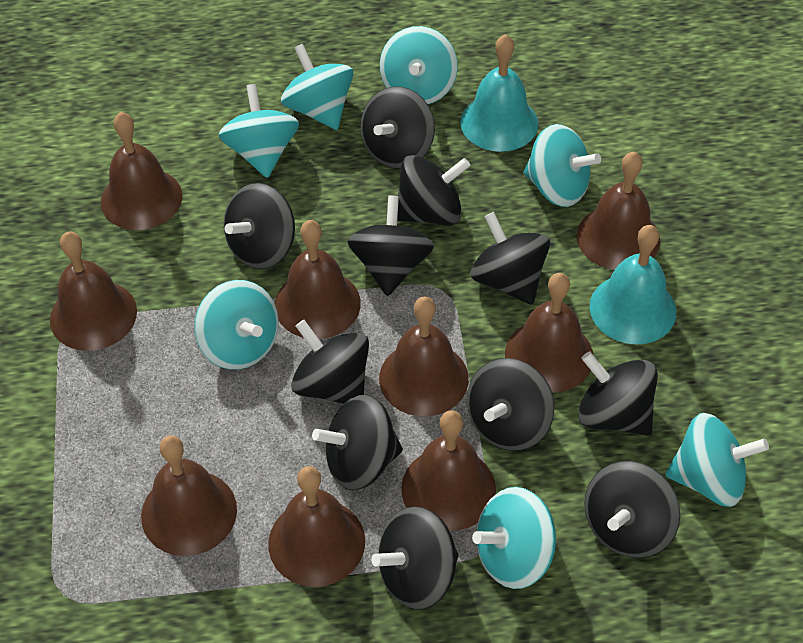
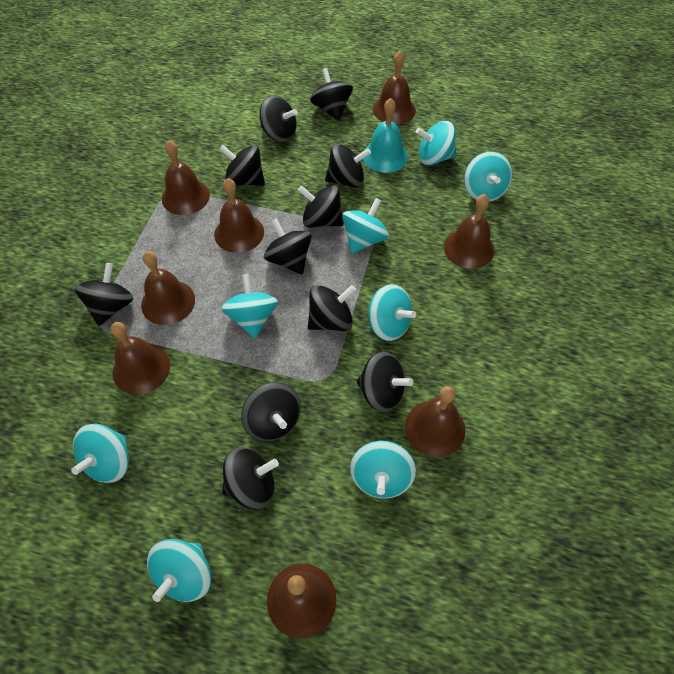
brown bell: [50,232,137,351] [101,112,182,230] [141,435,237,556] [268,466,365,587] [275,220,361,339] [379,296,469,416] [401,410,496,531] [505,273,593,393] [576,151,660,270] = 9 -> [111,322,170,395] [141,251,195,325] [162,140,210,215] [214,178,264,253] [267,564,336,638] [373,51,416,125] [405,386,465,457] [444,194,494,269] = 8
turquoise bell: [460,34,539,152] [590,225,676,344] = 2 -> [363,98,408,173] = 1
turquoise spinning top: [194,280,279,370] [218,84,299,178] [281,44,353,130] [380,26,458,104] [472,487,556,589] [523,124,601,207] [665,413,769,507] = 7 -> [71,424,129,483] [147,539,211,602] [222,274,278,339] [342,198,389,254] [350,441,416,499] [368,284,416,341] [416,121,456,165] [464,152,512,202] = 8

